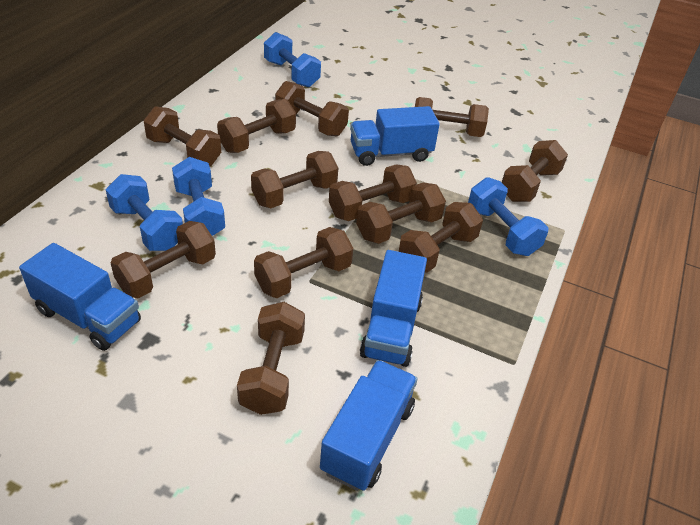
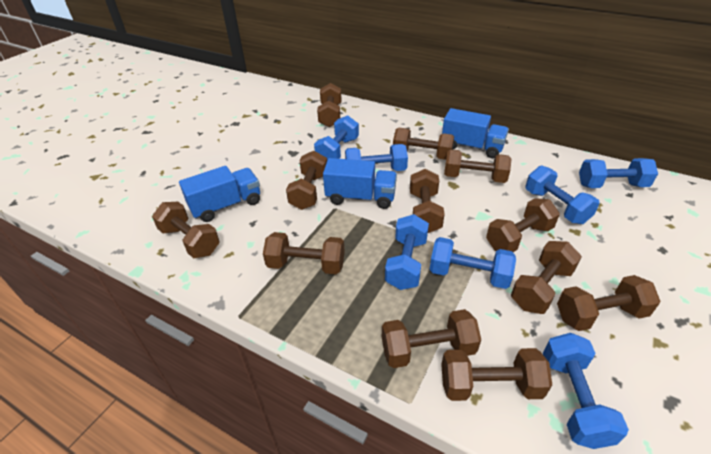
blue dumbbell: [106,174,183,251] [172,157,225,236] [264,32,321,88] [468,177,548,256] = 4 -> [314,115,359,160] [345,144,408,171] [385,214,429,290] [430,237,516,289] [525,166,600,224] [543,333,629,449] [579,158,658,188] = 7
blue truck: [19,243,141,351] [320,360,418,491] [350,106,440,166] [360,250,427,367] = 4 -> [179,166,260,222] [323,158,397,209] [442,108,509,158] = 3

